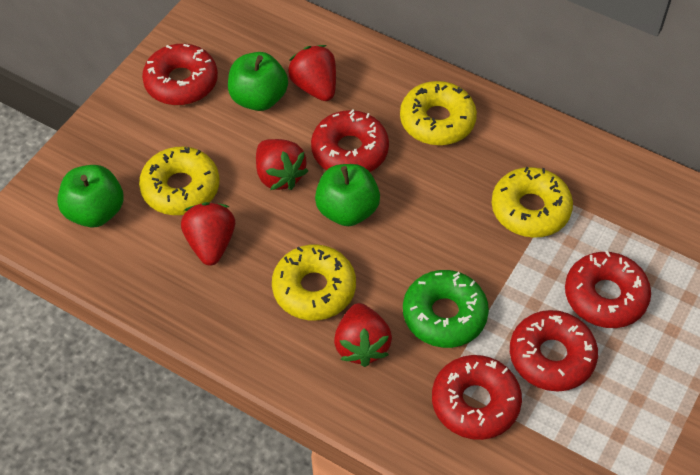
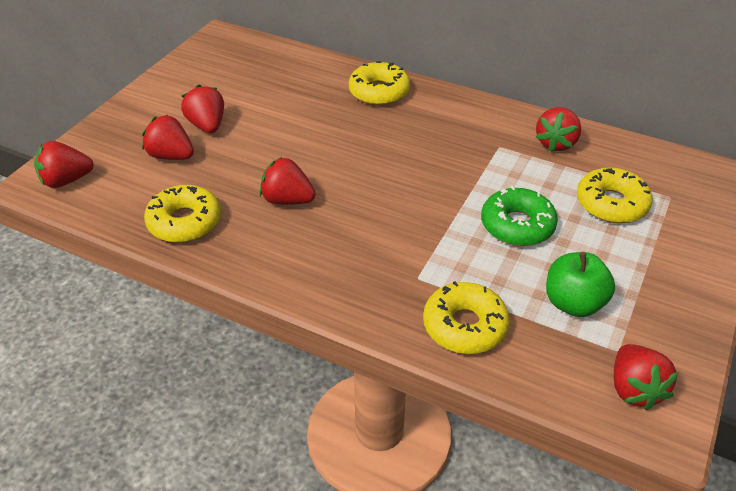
green apple: [57,165,124,228] [228,52,288,111] [315,164,380,226] = 3 -> [546,252,615,317] = 1
red donut: [142,44,218,105] [311,109,389,172] [432,355,522,440] [510,310,598,391] [565,251,651,328] = 5 -> none = 0
red strawberry: [181,202,235,266] [256,139,308,190] [288,45,336,101] [334,303,392,367] = 4 -> [34,141,94,188] [142,115,194,160] [181,85,224,133] [260,157,316,205] [536,107,581,152] [614,344,679,410] = 6

